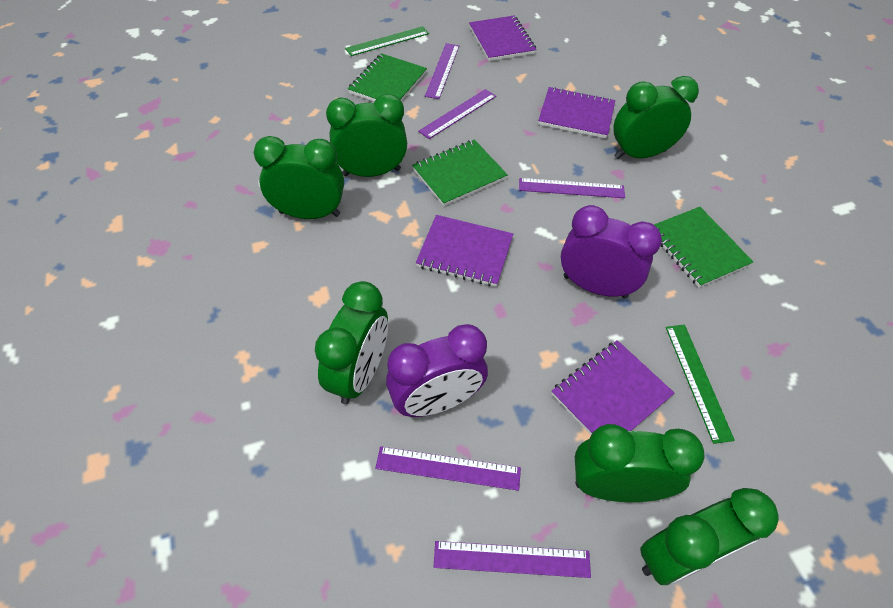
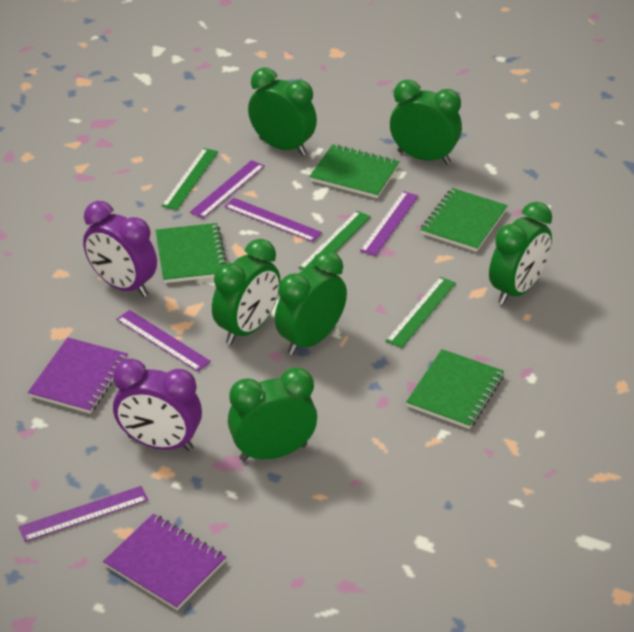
green notebook: [348,53,427,101] [412,140,508,206] [654,207,753,288] = 3 -> [156,223,227,283] [309,144,400,198] [406,349,504,429] [420,188,508,252] = 4
green ruler: [345,26,429,56] [666,325,735,444] = 2 -> [162,148,218,210] [299,211,371,270] [386,277,456,348] = 3
purple notebook: [416,215,513,287] [469,15,537,61] [538,87,615,138] [552,340,674,435] = 4 -> [28,337,128,414] [103,514,226,610] = 2

